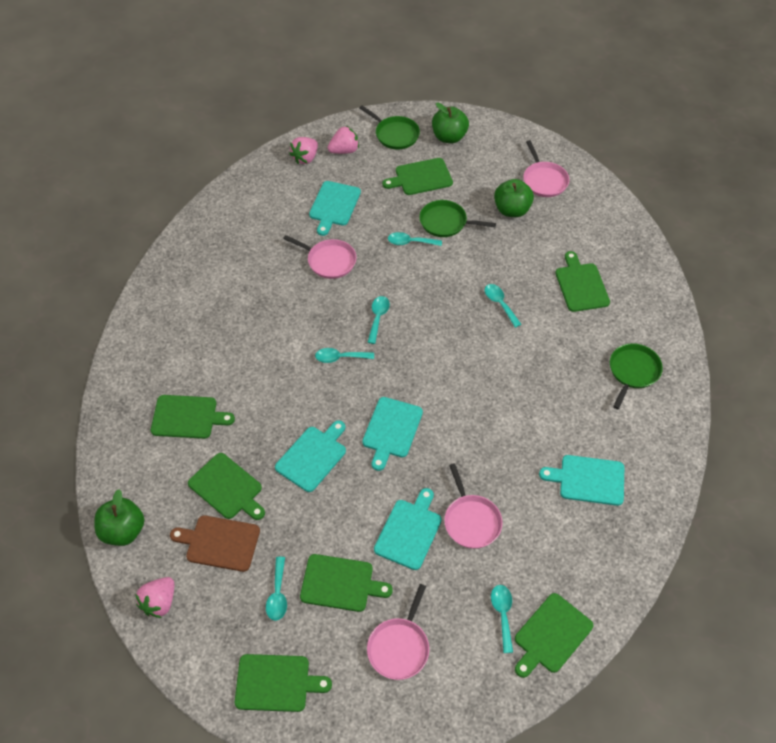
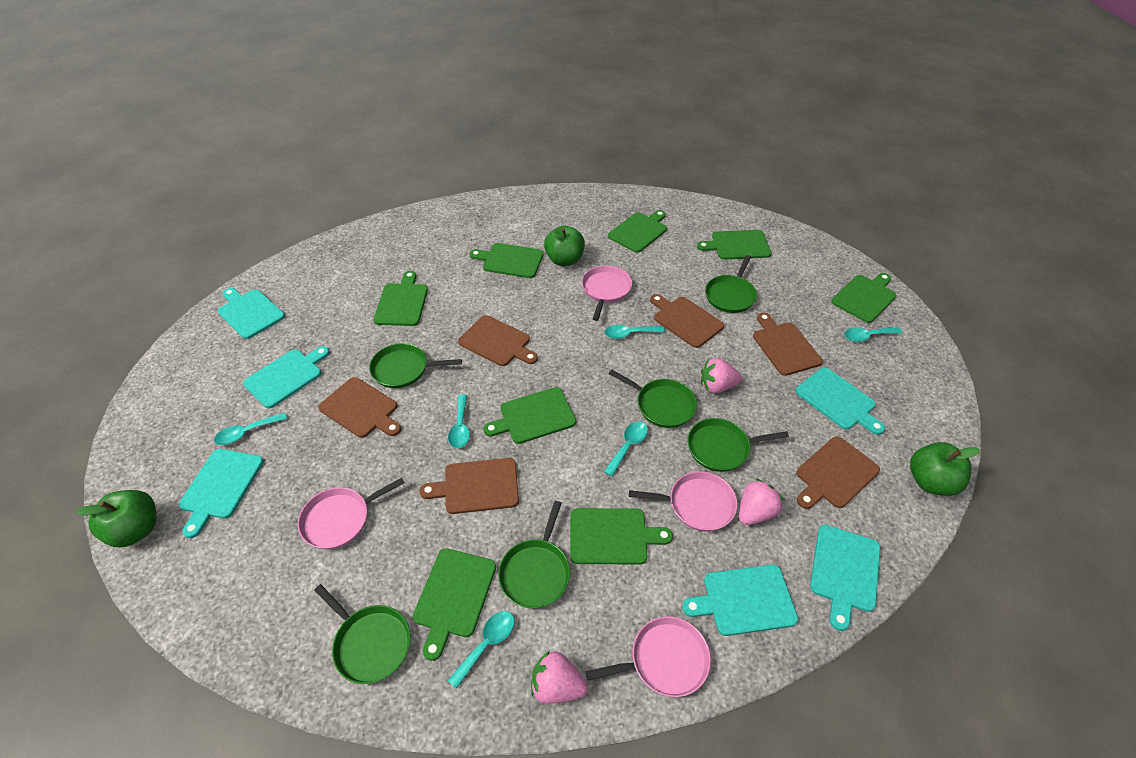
brown cutting board: [170,515,260,572] = 1 -> [319,377,401,438] [420,458,519,514] [458,315,538,366] [650,294,724,348] [753,313,823,376] [796,436,880,509] = 6
green cutting board: [151,395,235,439] [188,453,265,520] [235,654,332,712] [300,554,393,612] [382,158,453,195] [515,593,594,678] [555,251,610,312] = 7 -> [374,271,428,326] [413,548,496,661] [470,243,544,278] [483,387,576,444] [570,508,673,564] [608,210,667,253] [697,230,772,260] [831,273,897,323] = 8
green pan: [359,105,420,149] [419,200,496,237] [610,343,663,409] = 3 -> [314,584,411,684] [369,343,462,388] [498,501,570,608] [609,369,697,428] [688,418,789,472] [705,255,757,313] = 6
turquoise cutting board: [275,420,346,492] [309,181,361,236] [362,397,423,471] [374,488,442,570] [539,455,624,506] = 5 -> [179,449,263,538] [218,288,285,339] [243,346,330,408] [682,565,798,636] [795,367,885,435] [810,525,880,631] = 6

